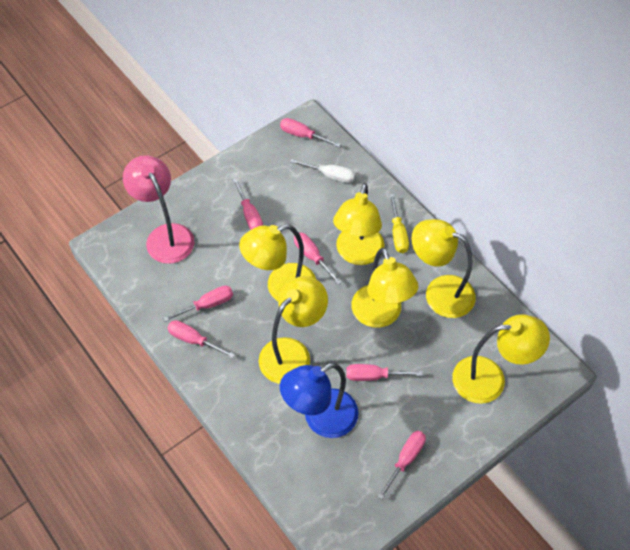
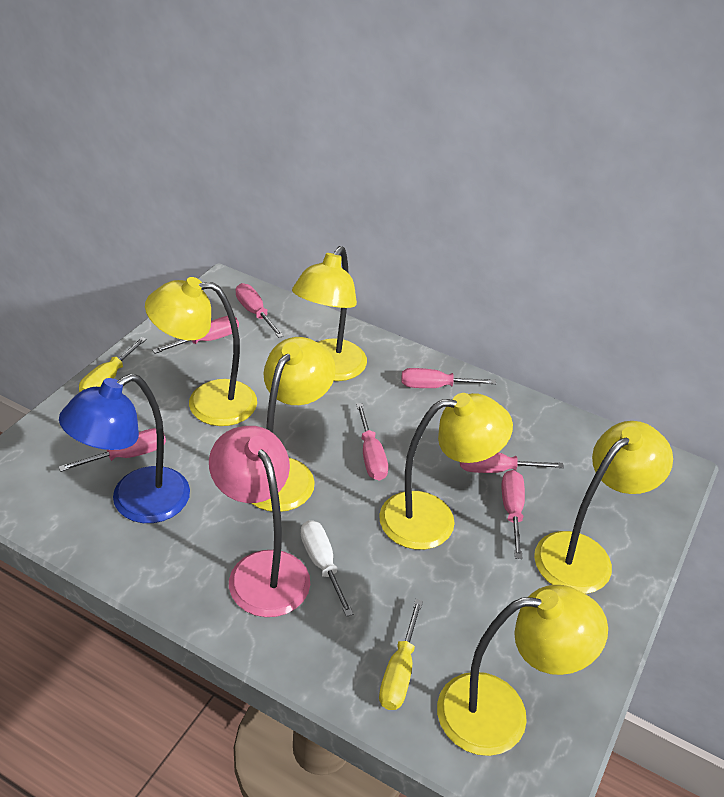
yellow screwdriver: [389,194,409,253] = 1 -> [79,337,147,392] [379,599,423,710] = 2

